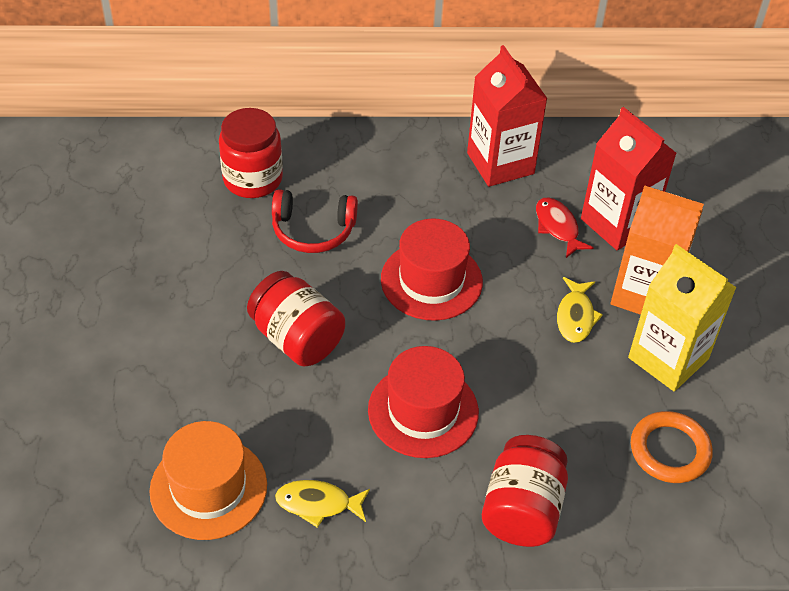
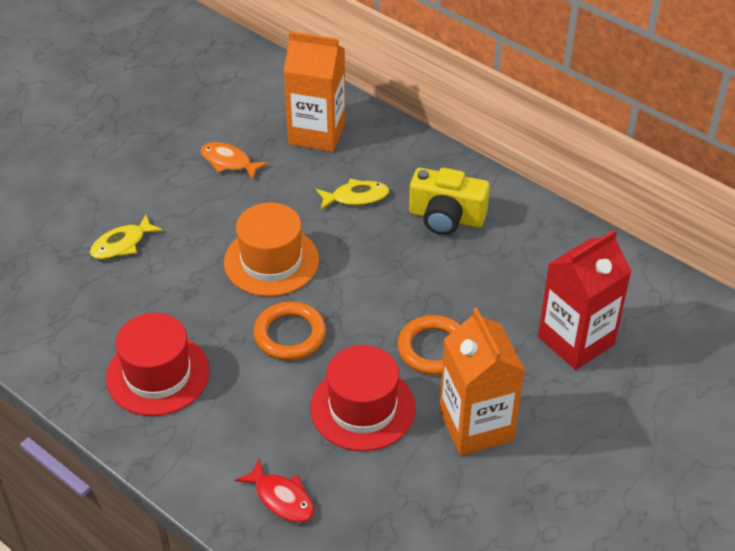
orange carton: [611,185,704,315] = 1 -> [284,31,346,152] [440,307,525,456] = 2
orange fish: none = 0 -> [200,142,268,180] = 1
orange ring: [631,411,713,483] = 1 -> [253,301,326,360] [397,315,460,375] = 2
red carton: [467,45,548,187] [581,107,676,250] = 2 -> [538,230,632,370] = 1
red headphones: [272,189,358,253] = 1 -> none = 0
red jar: [219,108,283,198] [247,271,345,367] [482,435,568,547] = 3 -> none = 0
yellow camera: none = 0 -> [409,168,490,235] = 1
yellow carton: [628,244,737,392] = 1 -> none = 0

